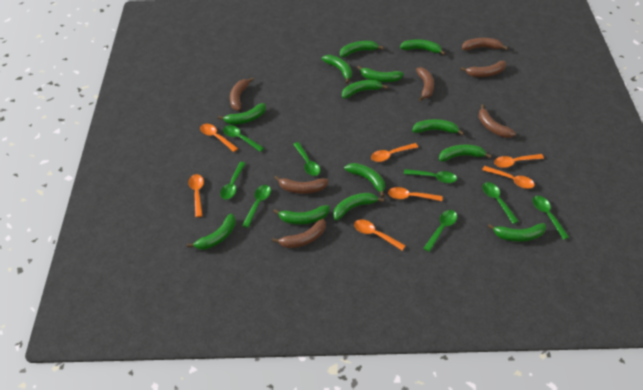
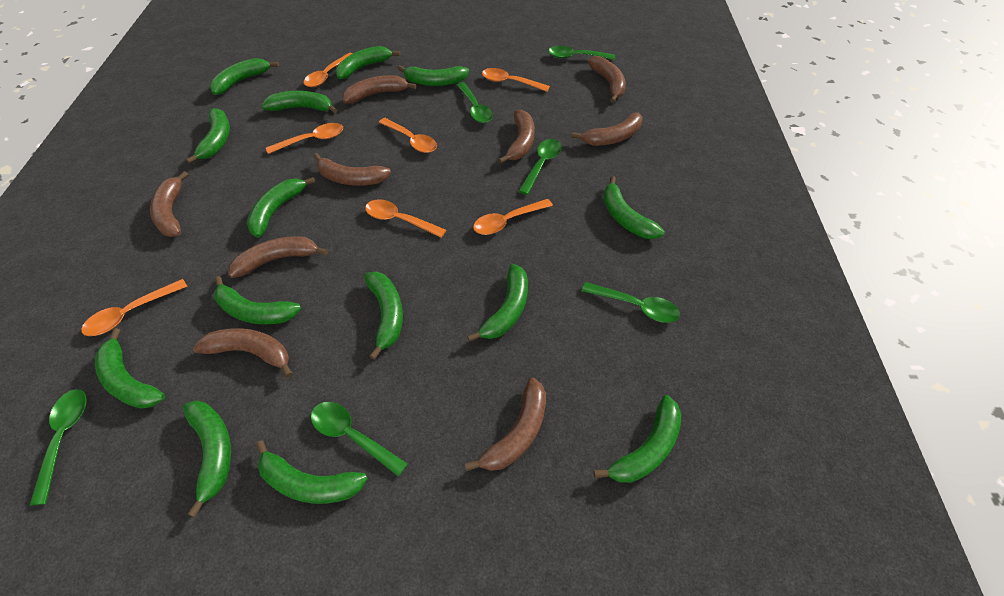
brown banana: [230,77,254,111] [272,219,326,248] [274,176,328,194] [416,67,434,101] [460,61,506,77] [462,38,508,50] [479,104,516,138] = 7 -> [150,171,188,237] [193,328,293,378] [228,236,328,278] [313,153,391,186] [343,75,416,104] [465,378,546,471] [498,109,535,164] [572,112,642,146] [587,56,626,103] = 9
green banana: [187,213,236,250] [218,103,266,124] [273,205,330,224] [322,55,352,84] [333,193,384,221] [340,41,384,57] [342,80,388,98] [344,163,385,197] [357,65,404,82] [400,39,446,55] [412,119,464,136] [439,144,492,161] [487,223,546,242] = 13 -> [95,328,165,409] [183,401,231,517] [186,108,230,164] [210,58,279,95] [214,276,301,325] [247,177,316,238] [256,440,368,504] [262,91,337,113] [335,46,400,79] [364,272,403,360] [398,65,469,86] [467,264,528,342] [593,395,681,483] [603,176,665,239] = 14
green spoon: [220,162,246,200] [223,125,264,152] [242,185,271,228] [293,142,320,176] [404,169,457,183] [423,210,457,252] [482,182,519,224] [532,196,569,240] = 8 -> [30,389,87,505] [311,402,408,477] [457,82,493,123] [519,139,561,195] [548,46,615,60] [582,282,680,323] = 6

